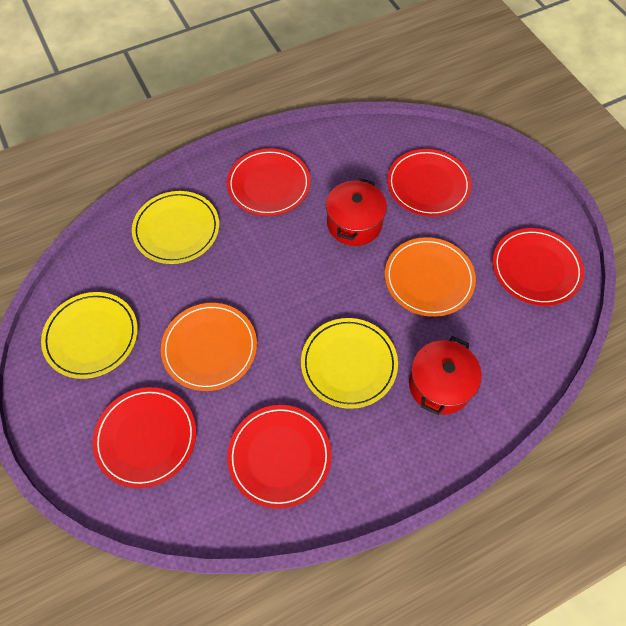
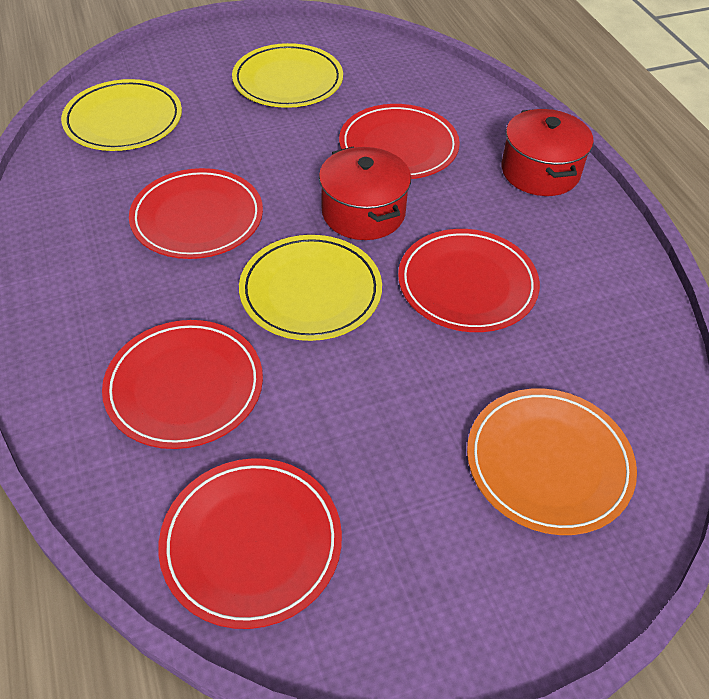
orange plate: [161,303,257,391] [385,237,476,317] = 2 -> [467,388,637,535] = 1

